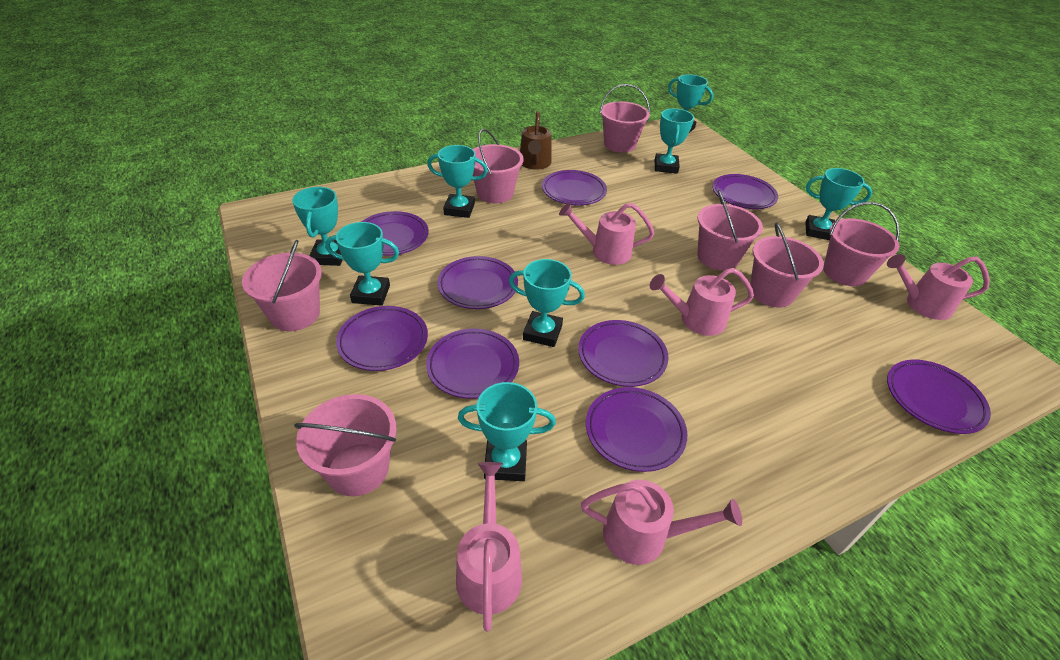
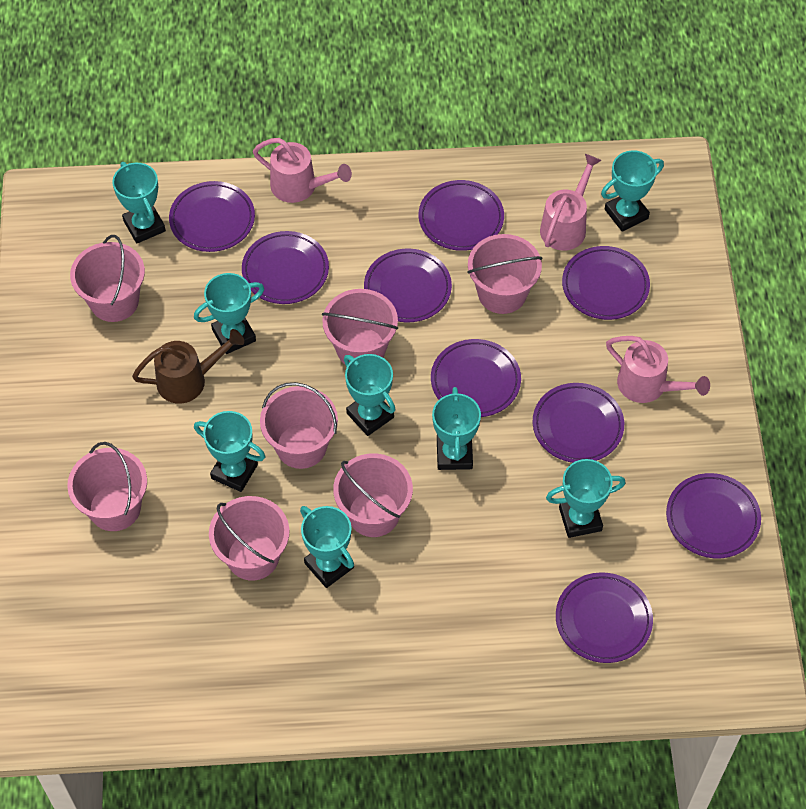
pink watering can: [456,462,522,631] [559,202,655,265] [581,480,742,565] [650,268,754,336] [887,254,990,320] = 5 -> [253,138,352,203] [540,154,602,251] [606,336,710,403] = 3

